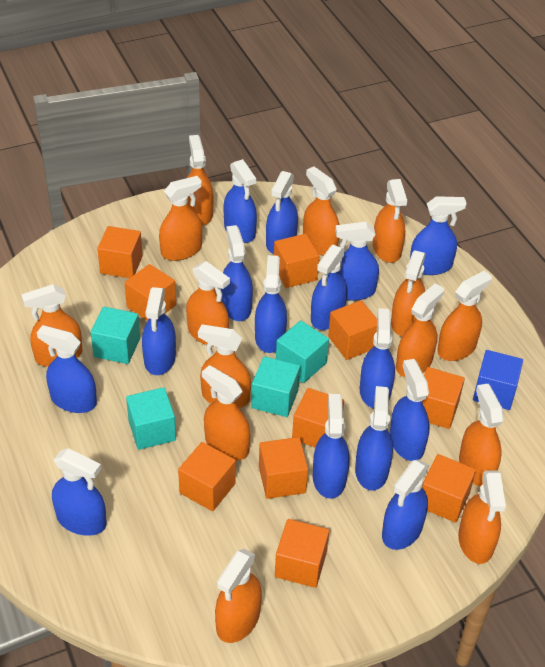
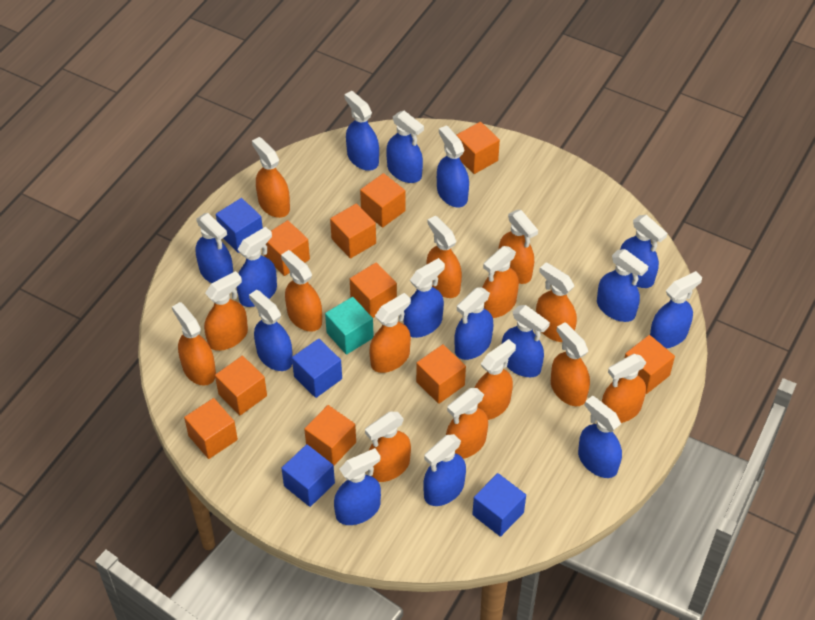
blue cube: [473,350,523,410] = 1 -> [216,198,263,253] [281,444,335,507] [292,339,342,398] [472,473,526,537] = 4
turquoise cube: [90,307,140,364] [126,387,176,450] [251,356,300,417] [276,320,329,383] = 4 -> [325,297,374,355] = 1

